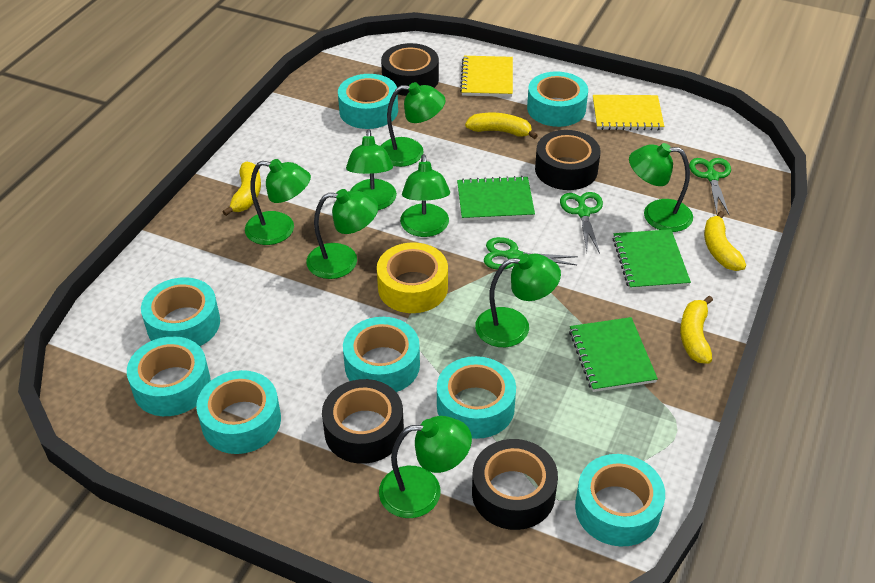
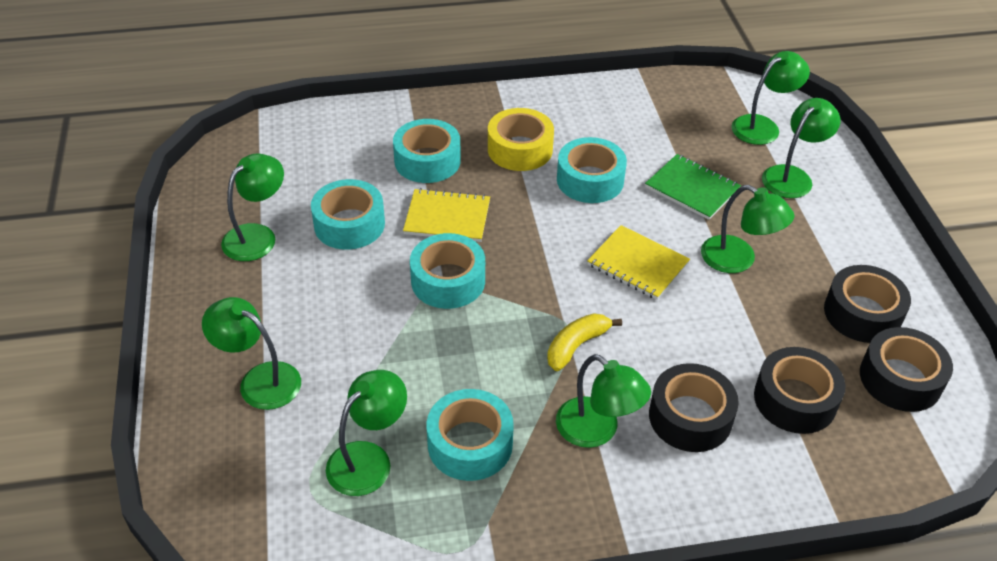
green lamp: [245,159,311,245] [306,189,379,279] [346,129,397,210] [379,416,472,518] [381,82,446,167] [400,154,450,237] [475,254,561,347] [629,143,693,232] = 8 -> [202,297,301,410] [221,154,284,261] [326,370,407,496] [556,354,651,448] [701,185,795,273] [731,51,810,145] [762,98,840,198] = 7
green notebook: [457,176,535,221] [569,317,658,392] [613,229,691,290] = 3 -> [645,154,741,220] = 1
green scissors: [484,237,578,270] [560,192,603,254] [689,158,731,215] = 3 -> none = 0
turquoise tape: [127,336,211,416] [141,277,220,346] [196,370,281,454] [338,74,398,129] [343,317,420,392] [437,356,516,439] [527,71,588,127] [575,454,665,546] = 8 -> [311,179,385,250] [393,119,461,183] [410,233,485,309] [427,389,514,481] [557,137,627,203] = 5
yellow banana: [223,162,261,216] [465,113,538,139] [680,296,713,364] [704,211,746,271] = 4 -> [547,313,622,371] = 1

